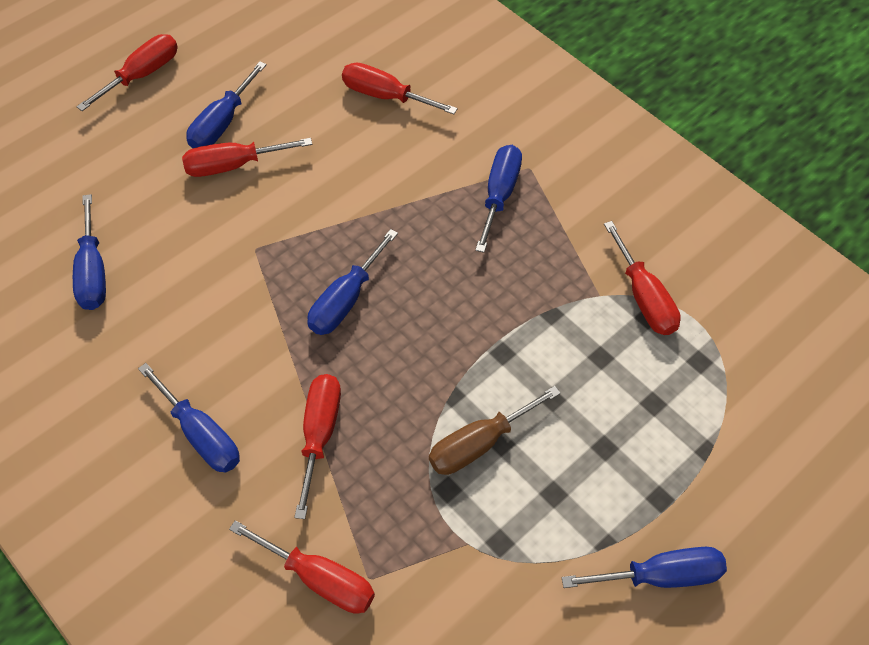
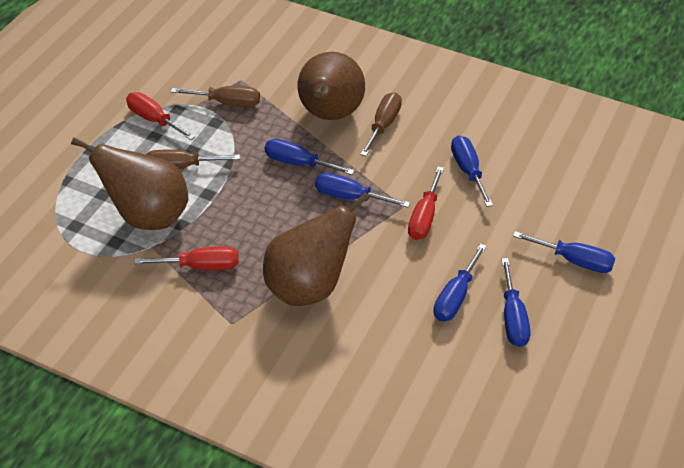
brown pear: none = 0 -> [71,137,188,230] [263,192,370,306] [298,52,365,120] = 3
brown screwdriver: [429,386,561,475] = 1 -> [145,149,240,169] [171,86,260,107] [360,92,402,156] = 3
red screwdriver: [76,34,178,111] [182,138,312,177] [229,520,375,614] [294,374,341,519] [342,62,458,114] [604,221,681,335] = 6 -> [126,92,195,140] [134,246,239,270] [408,166,444,240] = 3

